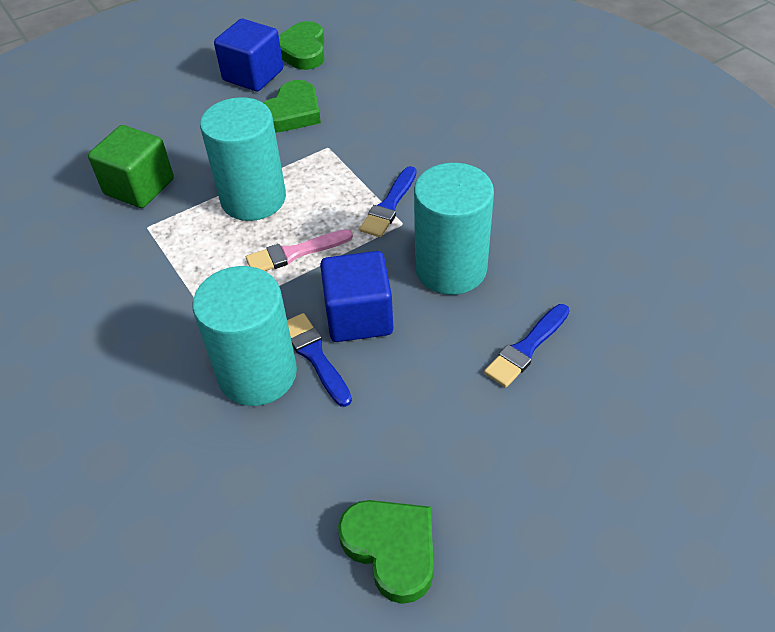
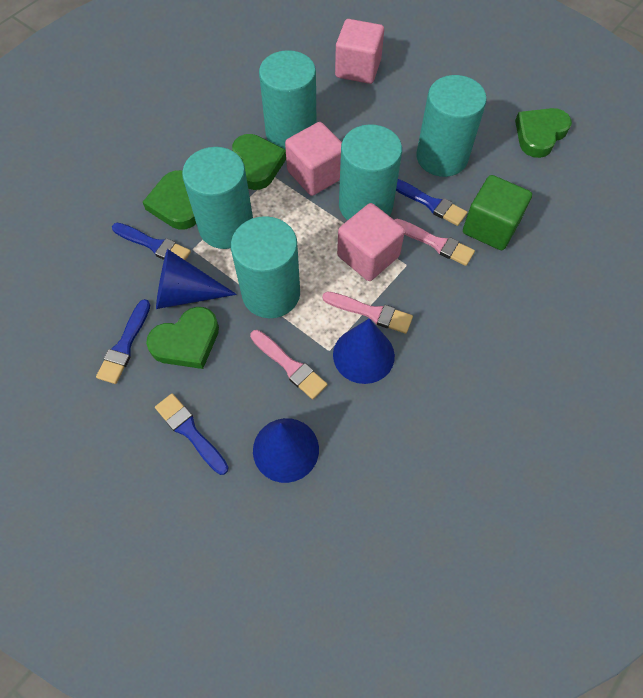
blue brush: [287,313,352,407] [360,166,416,237] [484,304,570,388] = 3 -> [96,299,150,384] [112,223,191,260] [155,393,229,475] [396,179,467,226] = 4
blue cone: none = 0 -> [156,249,237,309] [253,418,319,483] [333,318,395,384] = 3
blue cube: [214,19,283,91] [320,251,393,342] = 2 -> none = 0
green heart: [263,80,321,132] [279,21,324,70] [338,500,434,604] = 3 -> [143,170,196,230] [146,307,219,369] [232,134,286,190] [515,108,572,158] = 4
pink brush: [246,229,353,271] = 1 -> [250,330,327,399] [322,292,413,334] [394,219,475,266] = 3
pink cube: none = 0 -> [285,122,342,196] [335,19,384,84] [337,203,405,281] = 3
turquoise cylinder: [193,266,297,406] [200,97,286,221] [414,163,494,295] = 3 -> [182,147,253,249] [231,216,300,318] [259,50,316,150] [339,124,402,220] [416,75,487,177] = 5

